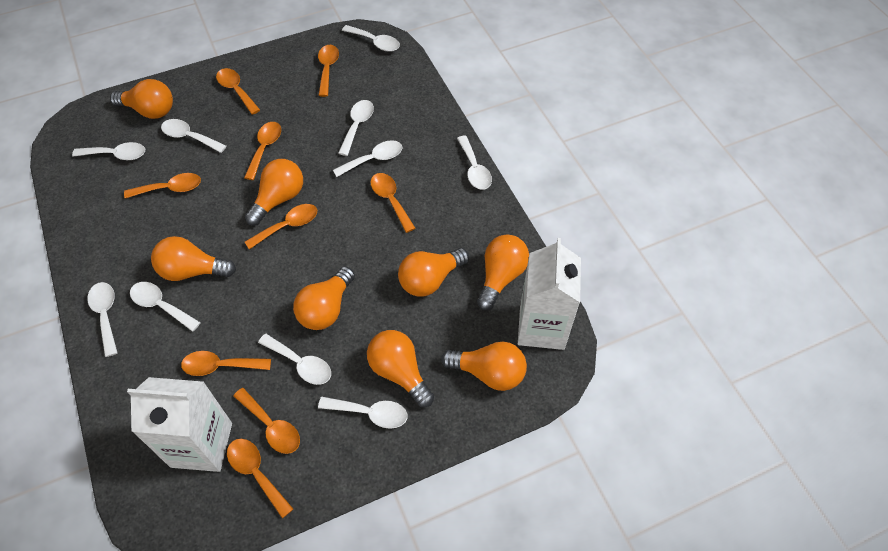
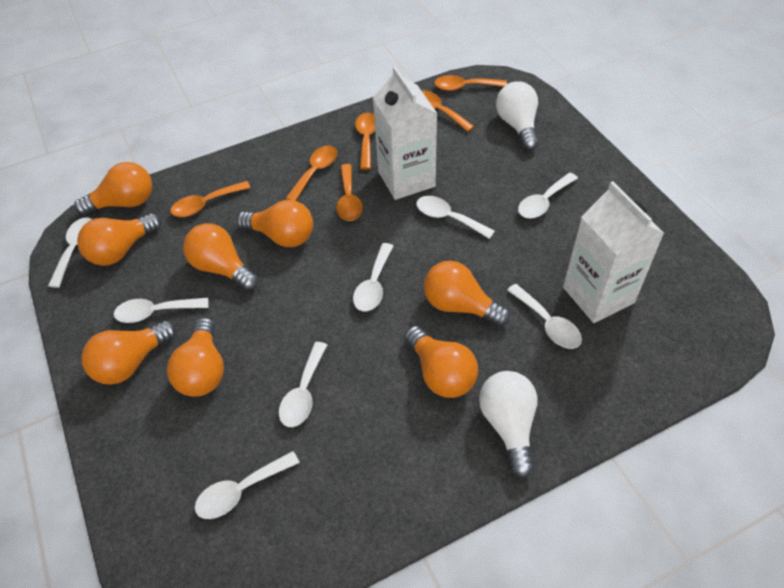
orange spoon: [124,173,201,198] [181,351,271,376] [216,68,260,115] [227,439,293,518] [234,388,300,454] [244,122,281,180] [245,204,317,249] [318,45,339,97] [371,173,416,233] = 9 -> [170,181,251,217] [285,146,337,201] [336,164,363,221] [355,113,375,170] [422,90,475,132] [434,75,507,91] = 6
white light bulb: none = 0 -> [479,371,538,478] [496,81,539,151] = 2
white spoon: [72,142,145,160] [88,282,117,357] [130,282,201,332] [161,119,226,153] [258,334,331,385] [318,397,407,429] [333,140,403,177] [338,100,374,156] [342,25,400,52] [457,135,492,190] = 10 -> [48,217,92,288] [114,298,208,323] [195,451,300,519] [279,342,327,427] [353,243,393,311] [416,196,495,239] [507,284,582,349] [518,173,578,219] = 8

